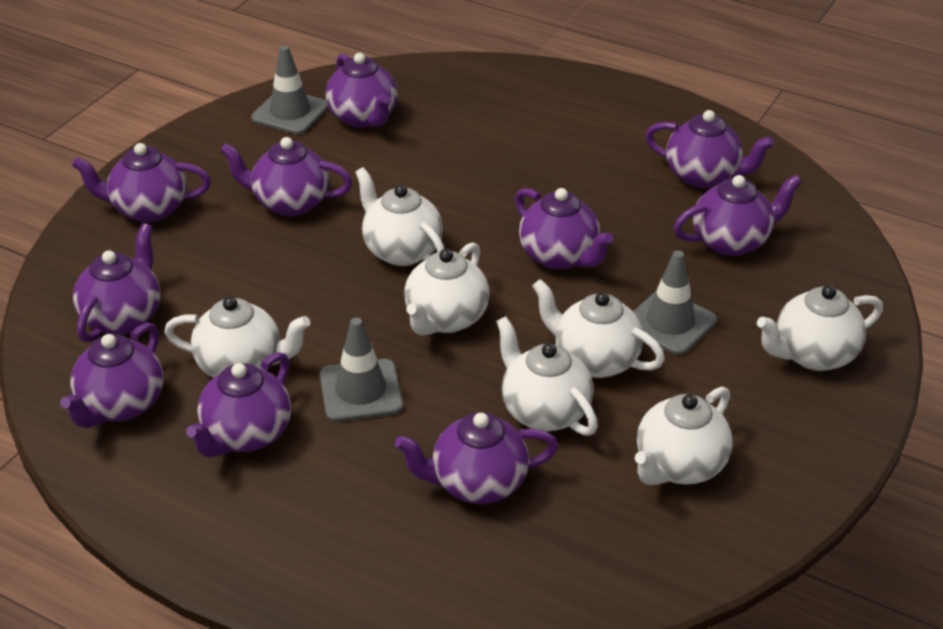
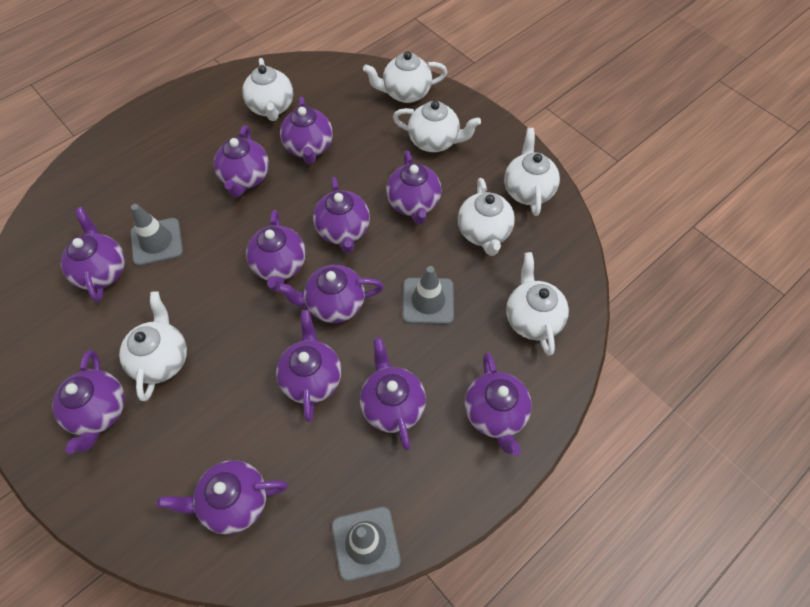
purple teapot: [60,323,163,428] [72,143,211,223] [73,223,160,343] [186,352,291,457] [220,137,353,217] [325,53,398,128] [395,412,558,504] [515,188,614,270] [645,110,774,188] [673,174,802,256] = 10 -> [52,350,125,454] [61,207,125,302] [157,460,288,534] [214,126,269,197] [246,210,306,292] [276,310,342,422] [277,265,384,323] [280,97,333,164] [313,177,370,254] [360,337,426,450] [386,151,441,225] [465,353,532,456] = 12

